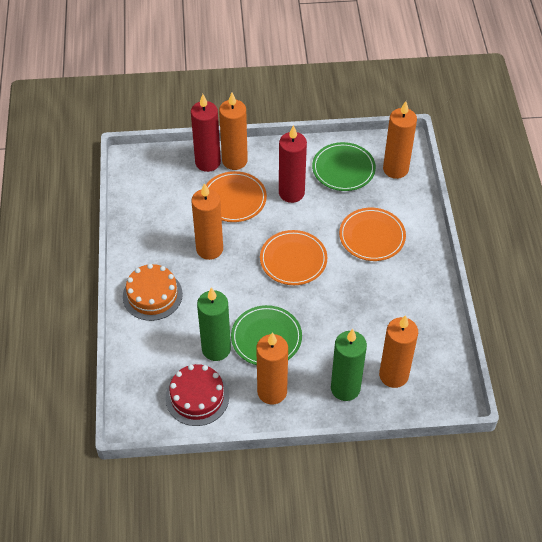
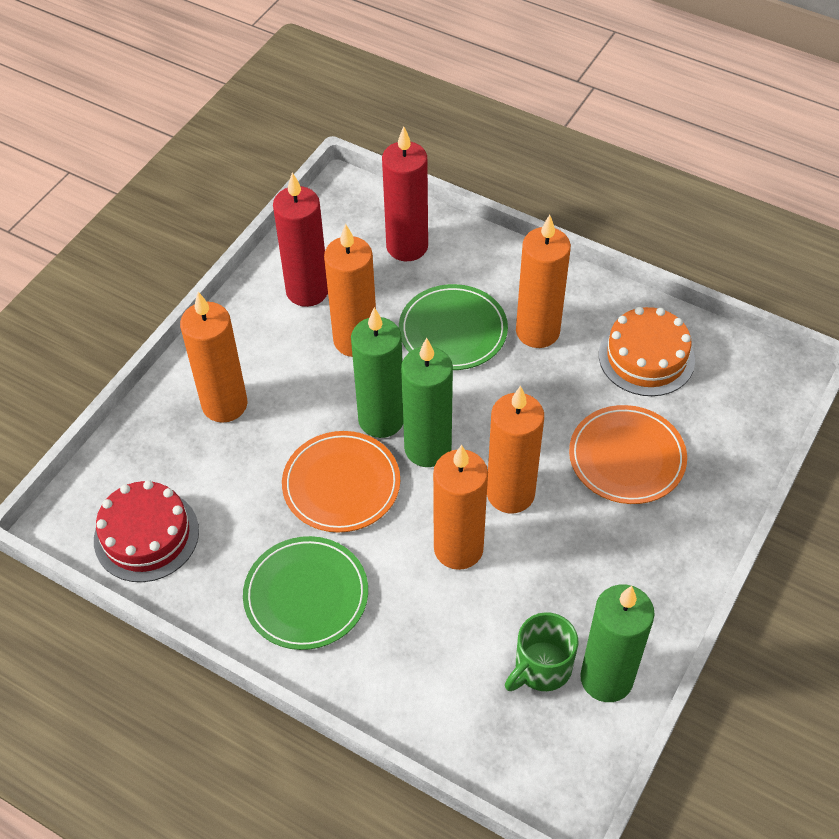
green candle: [197,287,231,361] [331,329,367,401] = 2 -> [351,307,403,438] [401,338,453,467] [580,584,655,702] = 3
green mug: none = 0 -> [505,612,578,691] = 1
orange plate: [206,171,267,222] [260,230,327,285] [339,208,406,261] = 3 -> [282,431,400,533] [569,405,687,504] = 2

